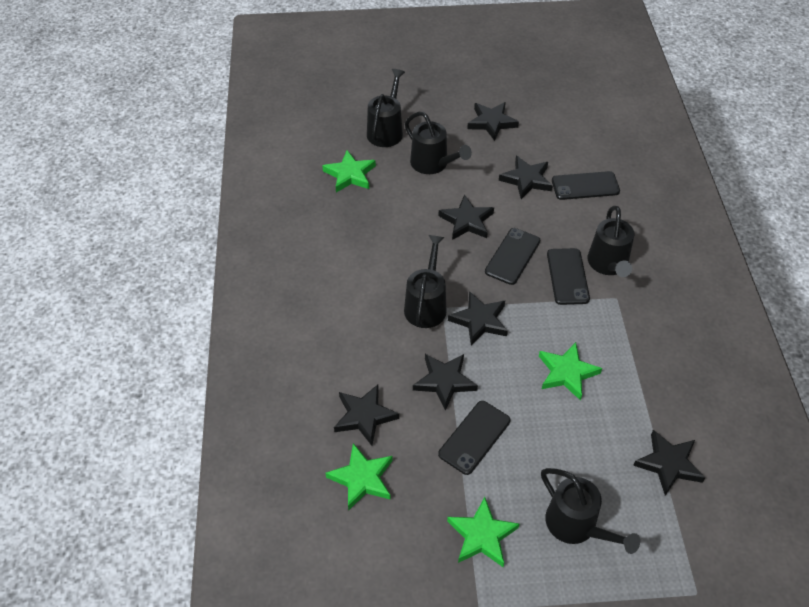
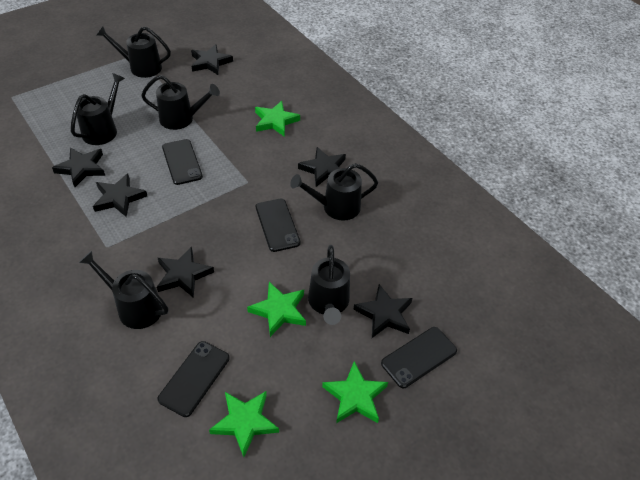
black star: [334,385,399,446] [413,354,478,411] [438,194,494,240] [448,291,508,345] [467,102,519,141] [499,156,553,199] [633,430,705,496] = 7 -> [52,147,105,187] [93,173,147,217] [157,246,214,298] [191,44,233,75] [298,147,346,187] [353,284,413,338] = 6
black watering can: [367,69,405,147] [404,235,447,328] [405,112,472,174] [541,468,640,554] [588,206,634,277] = 5 -> [71,73,125,145] [79,251,168,329] [96,26,171,78] [141,75,220,130] [290,163,378,221] [308,245,350,325] = 6

